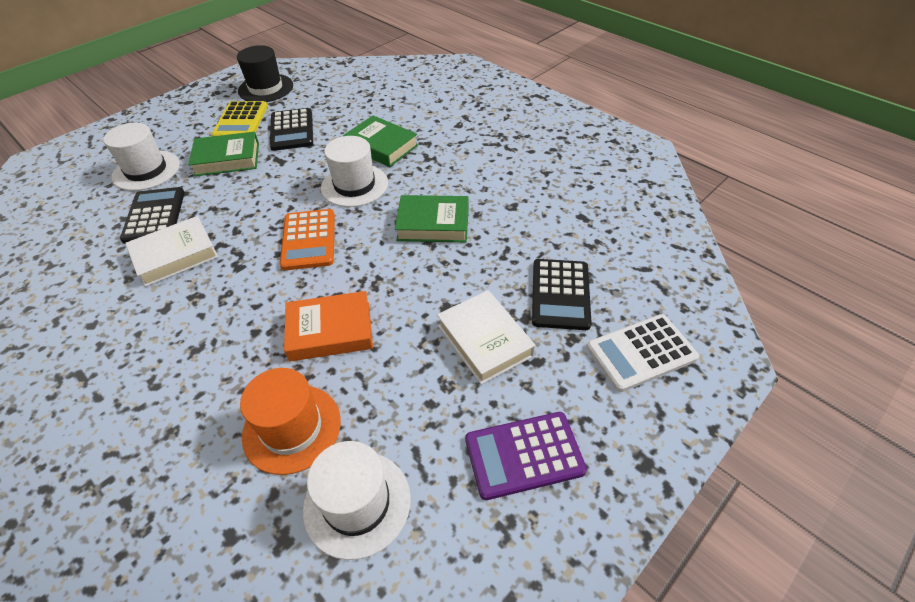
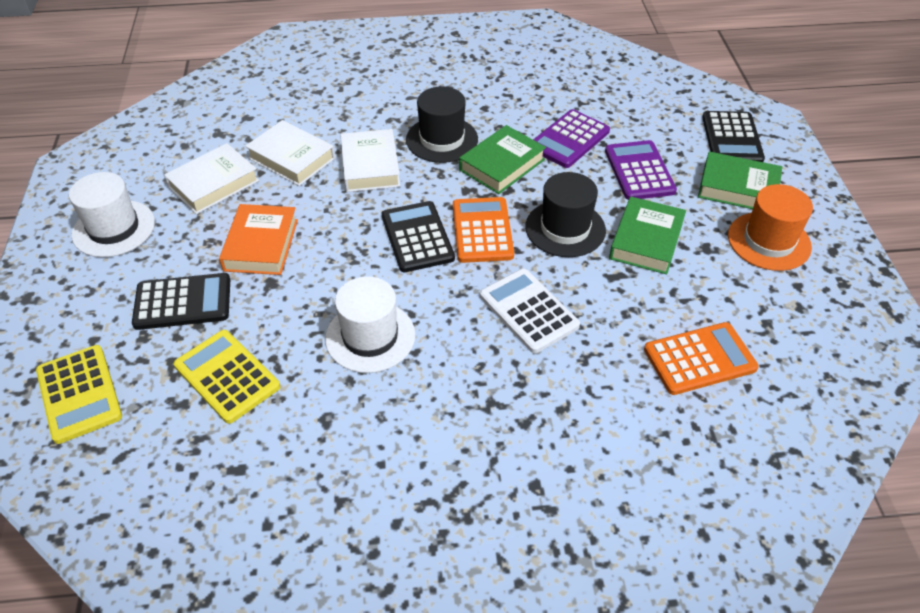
black hat: [237,45,293,102] = 1 -> [406,87,478,163] [525,172,606,257] = 2
orange calculator: [280,209,335,270] = 1 -> [453,197,514,263] [644,322,759,395] = 2
purple calculator: [465,412,587,500] = 1 -> [533,109,610,168] [605,140,677,200] = 2
white book: [126,216,219,287] [437,290,535,385] = 2 -> [164,143,259,214] [245,120,335,186] [340,129,400,192] = 3
white hat: [103,122,180,191] [303,441,411,560] [321,136,388,207] = 3 -> [69,172,155,257] [325,277,415,373] = 2
yellow calculator: [211,101,268,136] = 1 -> [36,345,122,444] [174,330,280,424] = 2

